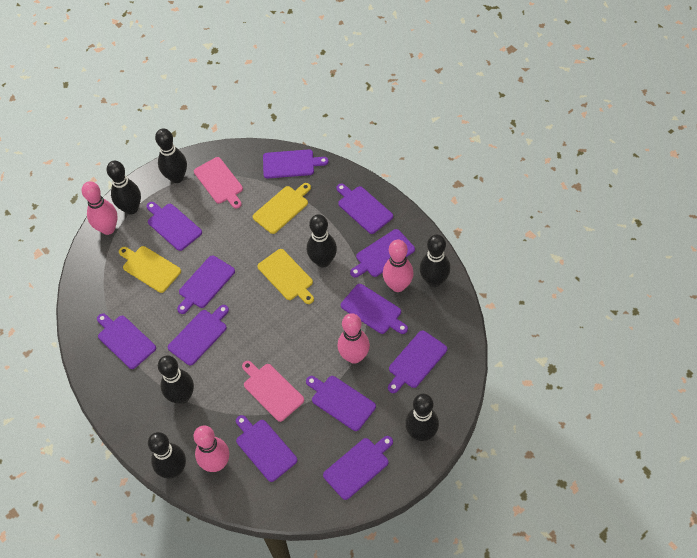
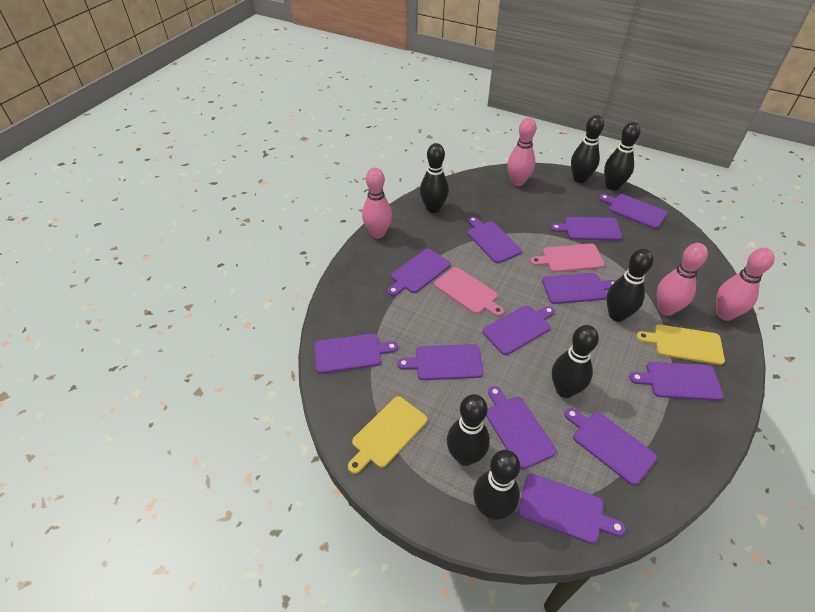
yellow cutting board: [119,246,181,293] [253,183,311,234] [257,249,314,304] = 3 -> [348,396,427,474] [636,324,725,365] = 2

